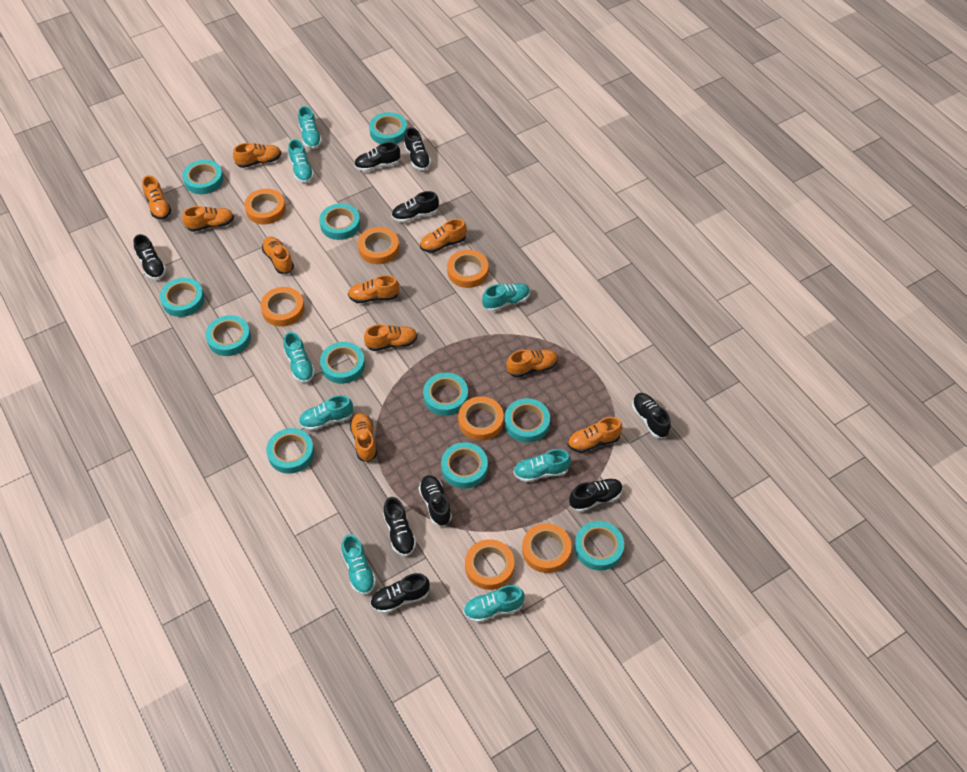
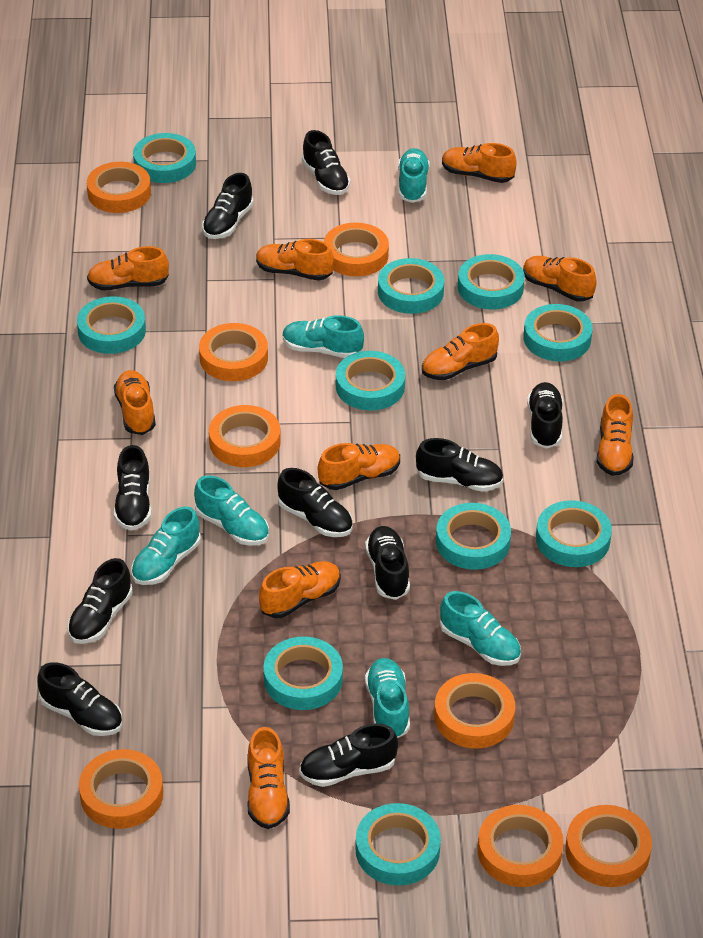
black shoe: [133,234,166,280] [354,142,400,172] [370,573,430,614] [383,497,416,556] [391,191,439,223] [404,127,431,170] [419,475,452,526] [569,478,623,512] [632,393,671,438] = 9 -> [37,662,122,736] [67,558,133,644] [114,445,152,531] [202,173,254,239] [277,468,352,537] [299,723,398,787] [302,130,350,195] [365,526,410,600] [416,438,503,492] [527,382,563,449] = 10
orange tape: [244,189,286,225] [260,287,304,327] [358,227,399,264] [447,250,489,288] [458,396,504,441] [465,539,514,590] [522,523,572,573] = 7 -> [79,749,163,829] [87,162,151,213] [199,323,268,381] [209,405,281,467] [324,223,389,277] [434,673,515,748] [477,805,564,887] [565,805,652,887] = 8
turquoise shoe: [284,332,315,383] [288,139,314,183] [298,106,322,149] [299,395,353,431] [341,534,376,595] [463,585,524,623] [482,283,530,312] [513,449,571,482] = 8 -> [131,507,201,585] [194,475,269,546] [282,315,364,358] [365,658,410,738] [398,148,430,203] [440,591,521,666] = 6
turquoise tape: [160,278,204,317] [182,160,223,194] [206,315,251,356] [266,428,314,474] [319,203,360,240] [320,342,365,384] [369,112,407,144] [423,373,468,416] [441,442,488,489] [504,398,550,443] [574,521,624,570] = 11 -> [77,296,146,354] [133,133,196,183] [264,636,343,710] [336,351,405,410] [355,803,441,886] [378,258,444,314] [436,503,511,570] [458,254,525,310] [523,304,593,361] [536,500,612,567] = 10

